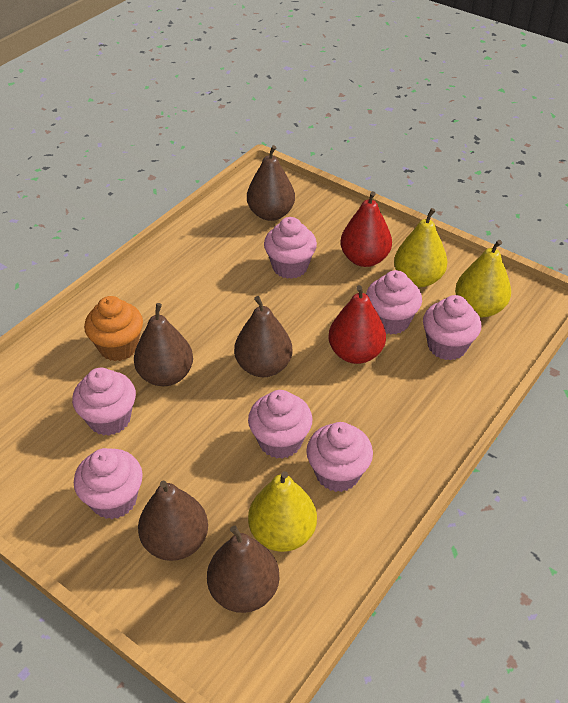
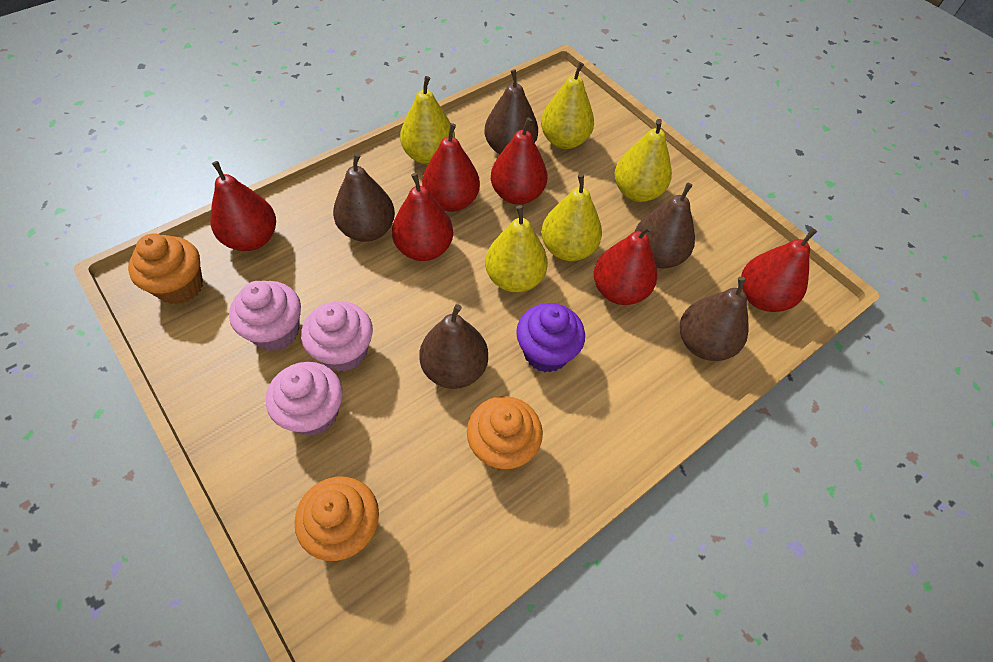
orange cupcake: [84,296,143,361] = 1 -> [128,233,203,305] [295,477,379,561] [467,396,543,471] = 3
pink cupcake: [72,368,136,436] [74,448,143,519] [248,390,312,459] [264,217,317,279] [306,422,373,492] [366,270,422,335] [423,295,481,360] = 7 -> [229,281,301,351] [266,362,343,436] [301,301,373,372] = 3
purple cupcake: none = 0 -> [516,303,585,373] = 1
red pear: [328,285,386,364] [340,191,392,267] = 2 -> [210,161,276,251] [392,173,453,261] [422,123,480,212] [491,117,547,205] [594,225,657,305] [741,228,817,312] = 6
yellow pear: [248,471,317,552] [394,208,447,287] [455,240,511,317] = 3 -> [400,76,455,165] [485,205,548,292] [541,62,594,149] [541,174,602,261] [615,119,672,202] = 5

